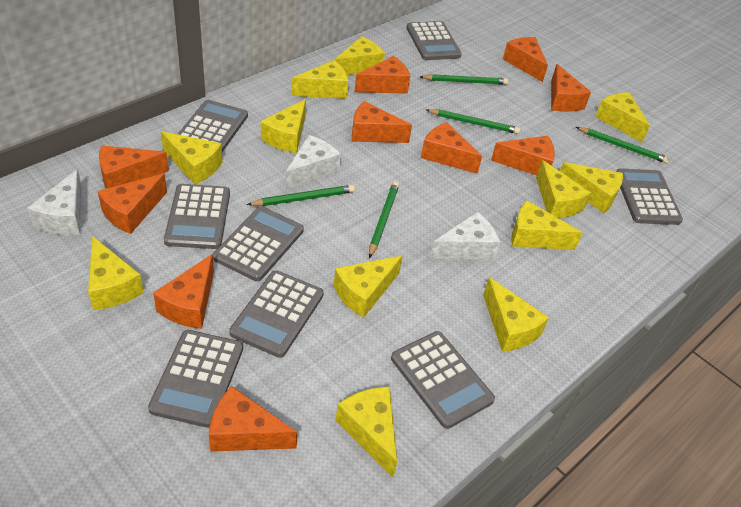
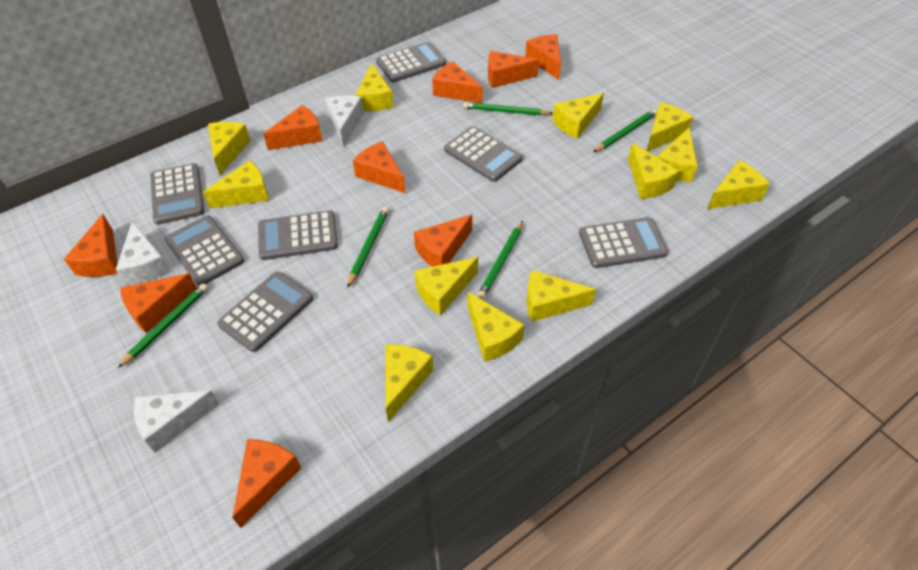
grey calculator: [148,330,243,428] [164,184,230,249] [178,100,248,152] [213,206,304,282] [229,270,324,358] [391,331,495,429] [406,21,462,60] [616,168,683,225] = 8 -> [150,163,204,225] [165,216,245,286] [217,271,313,352] [258,210,338,260] [376,42,446,82] [444,126,523,182] [579,217,668,268] = 7
orange cheese: [98,173,167,234] [99,146,169,189] [153,254,214,329] [209,386,297,452] [352,101,412,143] [354,56,410,94] [421,122,482,174] [491,136,555,175] [503,37,548,82] [551,64,591,112] = 10 -> [64,214,118,277] [120,273,197,333] [232,439,301,528] [263,105,322,150] [353,141,406,193] [414,215,472,267] [432,62,483,103] [488,51,539,88] [525,34,561,80] = 9

